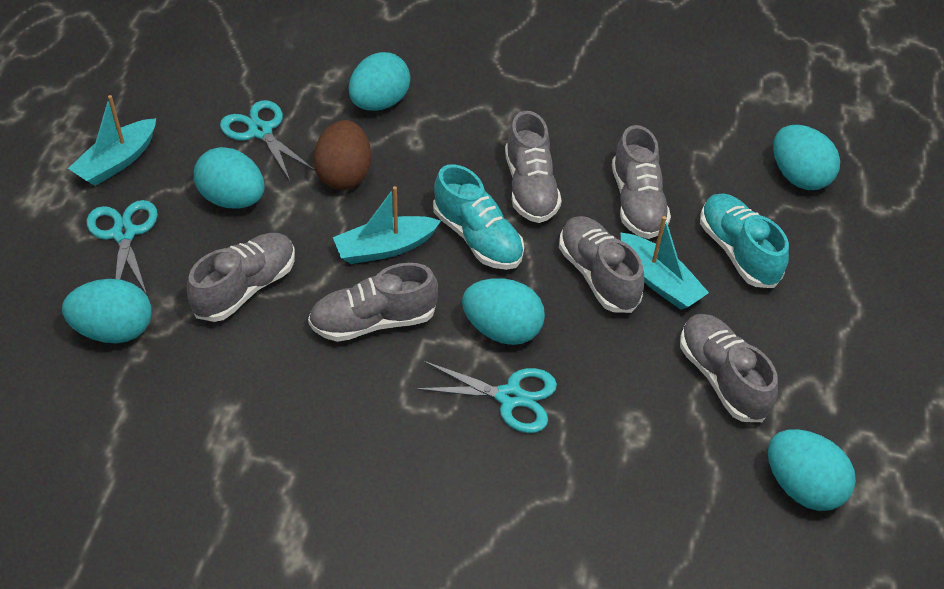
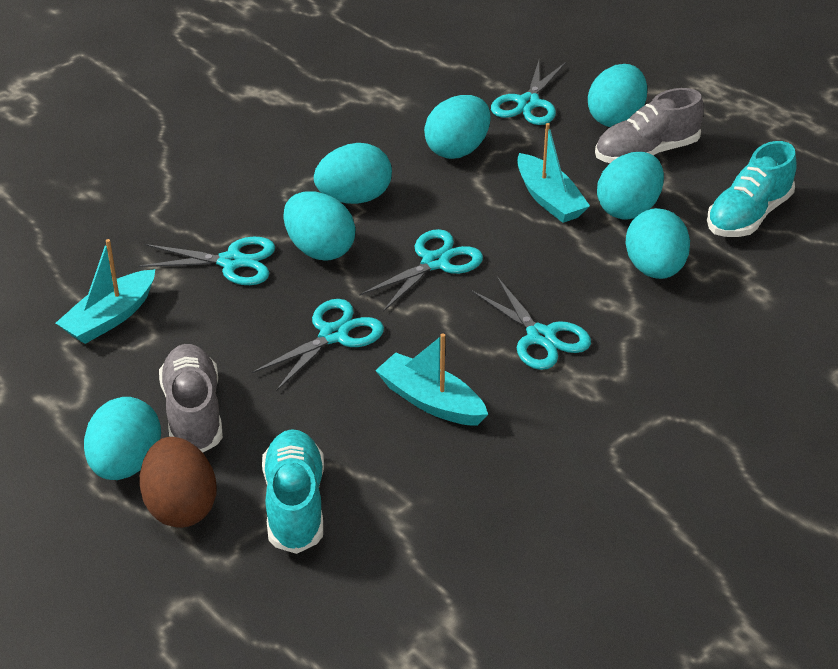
grey shoe: [187,233,295,322] [308,263,438,342] [505,111,562,223] [559,216,644,313] [612,125,671,239] [680,314,778,422] = 6 -> [159,344,223,453] [595,88,704,163] = 2
turquoise egg: [62,279,152,343] [194,147,265,208] [349,52,410,111] [462,278,545,345] [768,429,856,511] [773,125,840,190] = 6 -> [84,397,161,480] [284,191,355,261] [314,143,392,204] [424,95,491,159] [588,64,647,127] [597,152,664,220] [625,208,690,279] = 7
turquoise scissors: [87,200,158,295] [220,100,315,181] [414,361,557,433] = 3 -> [138,237,275,285] [252,299,384,391] [359,229,483,312] [471,277,591,370] [491,60,566,125] = 5

